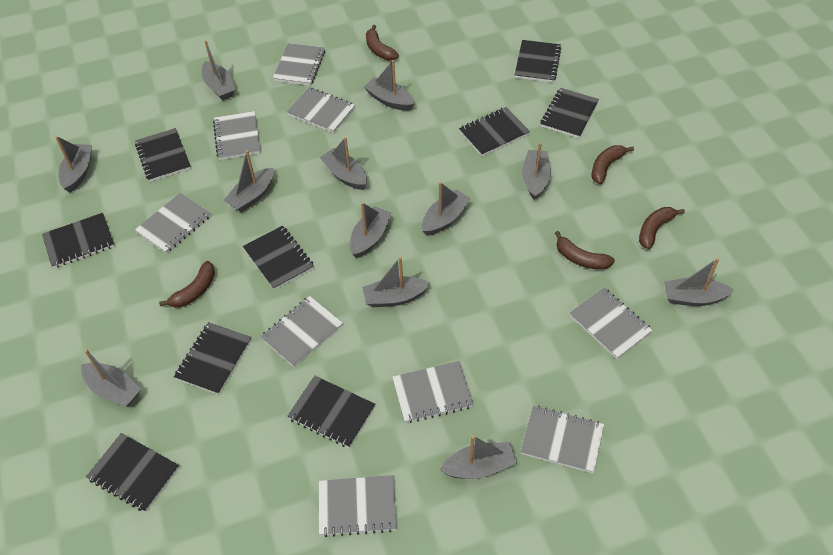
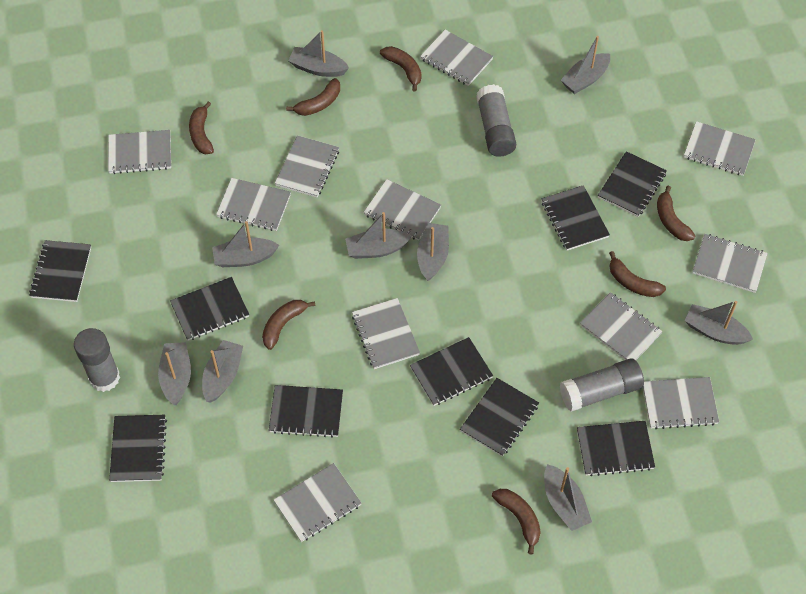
brown banana: [159,261,215,308] [366,25,399,60] [555,231,615,270] [592,145,634,184] [639,207,685,249] = 5 -> [189,101,214,154] [262,300,315,350] [286,78,340,116] [380,46,422,91] [492,489,541,554] [609,251,666,297] [657,186,695,241] = 7
grey boat: [55,136,92,193] [81,349,141,407] [202,40,235,101] [223,150,274,212] [320,137,367,190] [350,202,391,258] [362,257,430,307] [364,60,415,111] [422,182,471,236] [439,435,517,479] [522,142,551,200] [664,258,734,306] = 12 -> [158,342,191,405] [202,340,243,402] [212,221,279,267] [288,30,349,77] [345,212,412,259] [417,223,449,281] [544,464,592,531] [561,36,610,94] [685,301,753,345] = 9
grey glue stick: none = 0 -> [74,328,120,392] [476,84,516,157] [560,359,644,412] = 3
grey notebook: [135,193,211,254] [213,111,261,160] [261,296,343,367] [273,43,325,86] [286,87,355,133] [318,475,397,537] [392,361,474,423] [521,406,604,473] [569,287,653,359] = 9 -> [108,130,171,174] [216,178,291,231] [274,463,362,542] [275,135,339,197] [352,298,420,369] [363,179,441,241] [420,30,493,86] [580,292,663,360] [643,377,719,429] [684,121,756,176] [692,234,768,293] = 11

